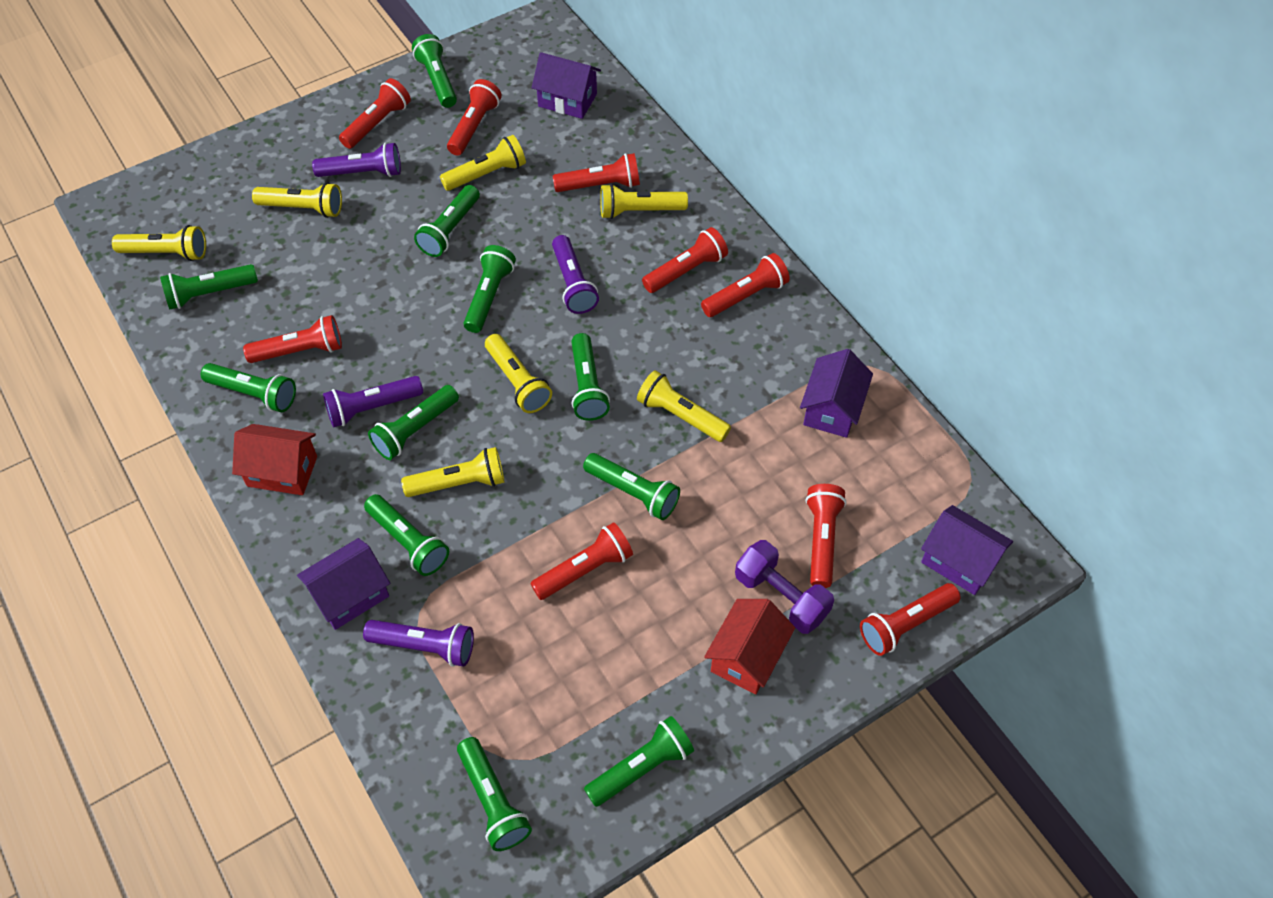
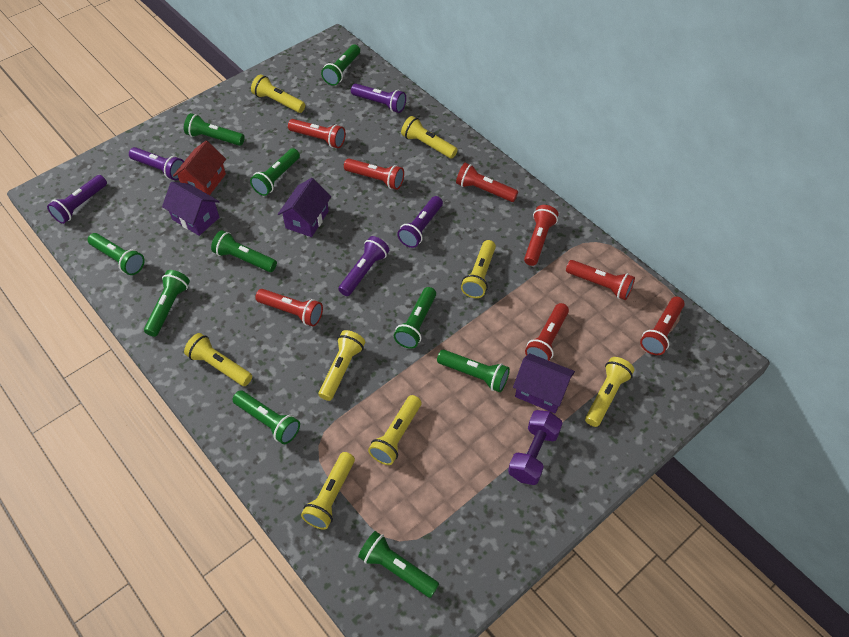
green flashlight: [160,264,258,310] [201,363,296,412] [364,494,449,576] [368,385,459,460] [412,34,457,108] [414,185,480,257] [457,737,532,851] [464,245,516,333] [571,333,610,421] [583,453,680,520] [584,716,694,807] = 11 -> [88,233,145,275] [144,270,190,337] [184,113,245,146] [211,230,277,272] [232,391,300,444] [250,148,300,196] [321,44,360,86] [358,531,439,598] [394,287,436,349] [437,350,510,392] = 10
purple flashlight: [312,142,401,177] [323,376,423,428] [363,620,474,667] [552,235,599,314] = 4 -> [47,175,107,224] [129,147,184,180] [338,236,389,296] [351,83,406,113] [397,196,443,248] = 5
purple house: [297,538,390,630] [532,52,601,119] [800,349,873,438] [921,505,1013,595] = 4 -> [162,182,220,236] [278,178,331,237] [513,353,575,413] = 3
red flashlight: [243,315,342,363] [339,78,411,149] [447,79,502,155] [530,522,633,600] [553,153,640,192] [642,227,728,293] [701,253,790,317] [806,484,846,588] [860,583,961,656] = 9 -> [255,289,323,326] [288,119,346,148] [344,159,404,190] [456,163,518,202] [524,205,559,266] [525,303,569,361] [566,260,635,300] [640,297,685,355] = 8
red house: [232,424,317,495] [704,599,795,695] = 2 -> [173,141,226,195] = 1
yellow flashlight: [112,225,206,261] [252,182,342,218] [401,447,504,497] [440,135,526,191] [485,334,552,413] [600,184,688,219] [637,370,731,442] = 7 -> [184,333,252,386] [251,74,305,113] [301,452,355,530] [318,330,365,401] [368,395,421,465] [401,116,458,158] [461,240,496,298] [585,357,635,427] = 8

